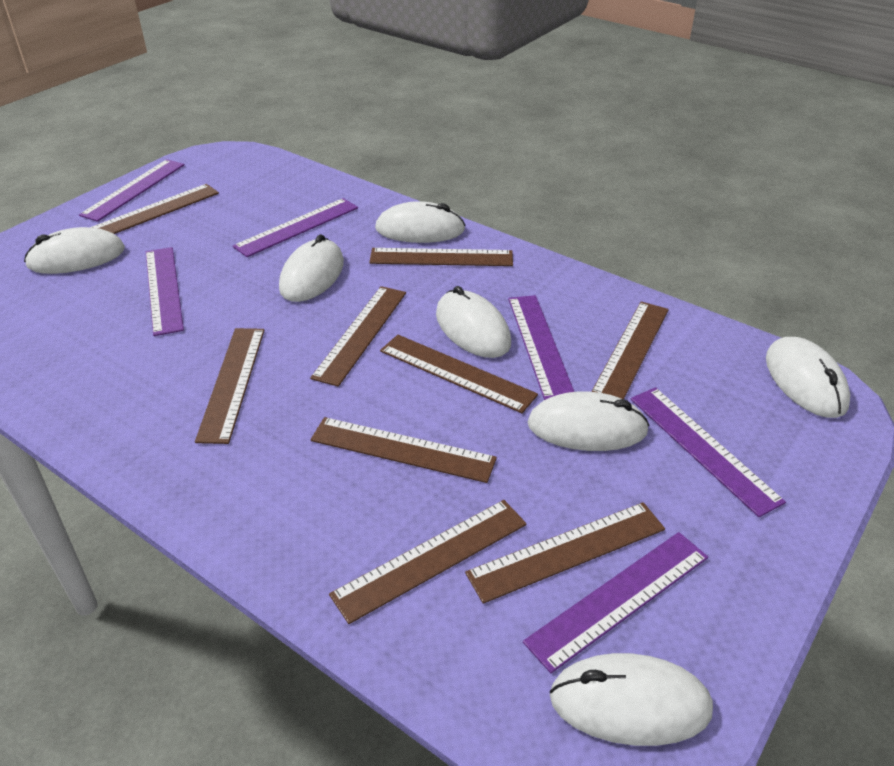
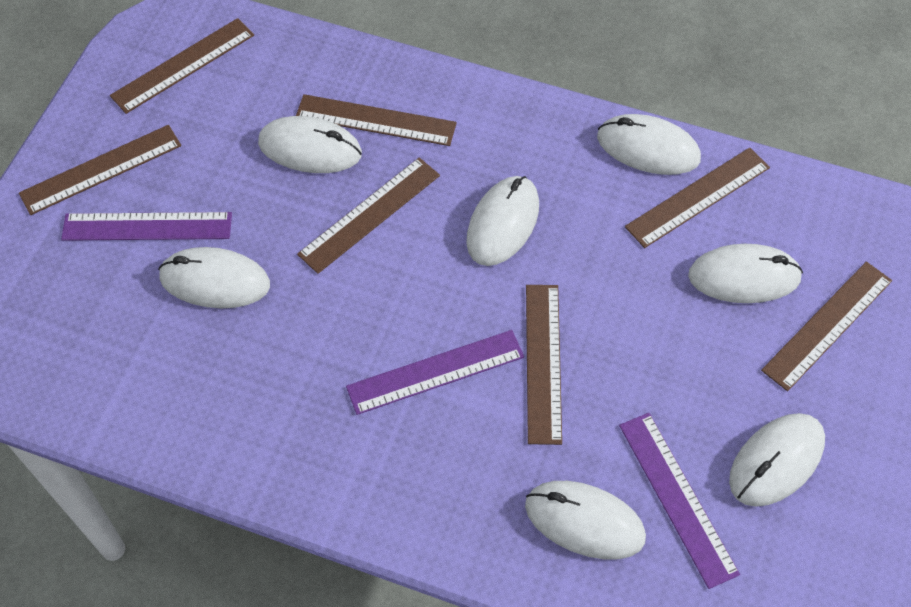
brown ruler: [90,184,219,234] [195,328,265,444] [310,286,406,387] [310,417,497,483] [329,500,527,624] [369,248,513,266] [380,335,538,413] [465,502,665,604] [591,302,669,399] = 9 -> [19,125,181,215] [110,18,254,114] [296,94,457,146] [297,157,440,274] [526,285,562,445] [625,148,770,248] [761,261,892,391] = 7
purple ruler: [79,159,184,222] [146,247,184,336] [233,198,358,257] [508,295,574,400] [523,532,708,673] [631,387,786,517] = 6 -> [61,212,232,241] [346,330,524,415] [619,413,740,589] = 3

